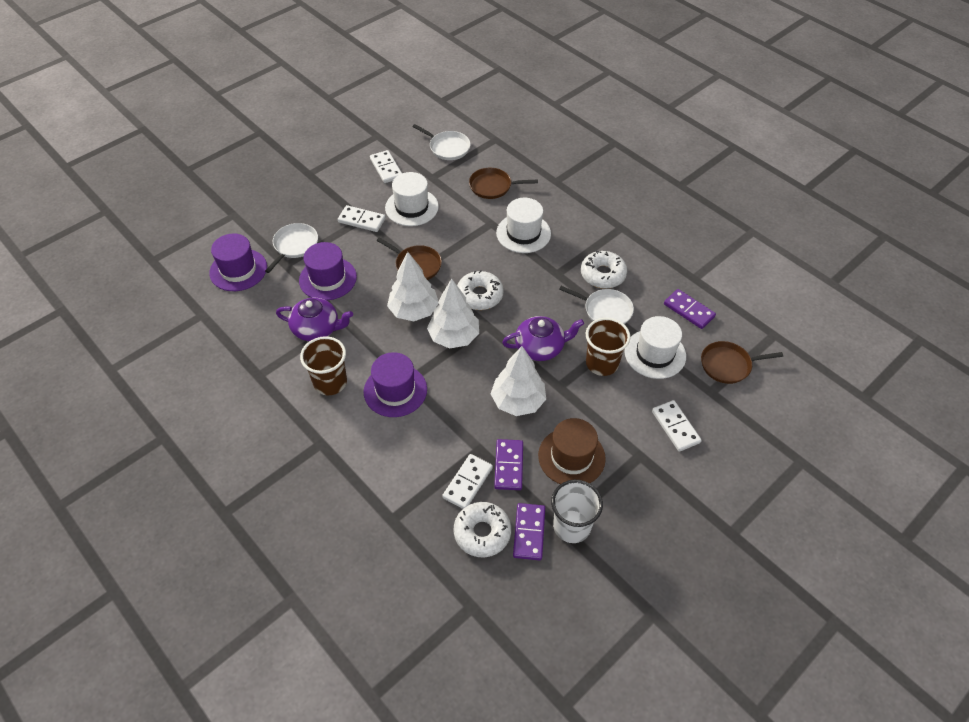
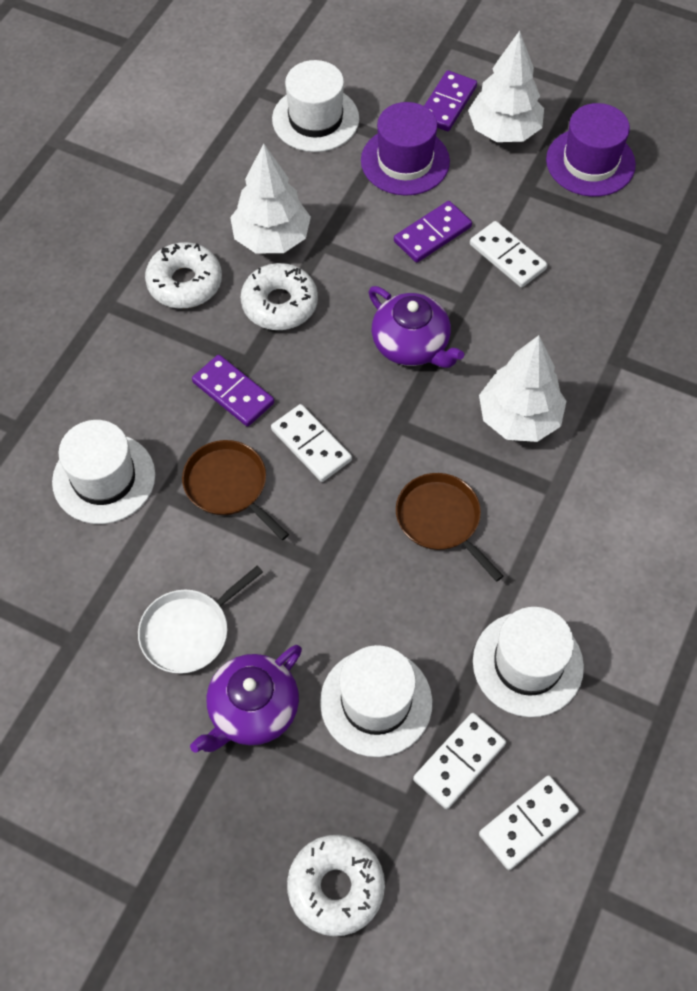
brown cup: [300,336,347,395] [586,318,630,376] = 2 -> none = 0
brown hat: [538,418,606,484] = 1 -> none = 0
brown pan: [377,237,442,280] [469,168,538,199] [701,341,783,384] = 3 -> [182,440,289,540] [396,473,503,582] = 2
purple hat: [209,234,267,291] [299,242,357,300] [364,352,427,417] = 3 -> [361,102,450,196] [546,103,636,197] = 2
white cup: [551,480,603,543] = 1 -> none = 0
white hat: [385,172,439,226] [496,198,551,253] [624,316,686,379] = 3 -> [52,420,155,524] [272,60,359,152] [320,645,432,757] [473,607,584,717] = 4
white pan: [265,223,318,273] [412,124,470,160] [559,286,634,324] = 3 -> [138,566,263,674] = 1

